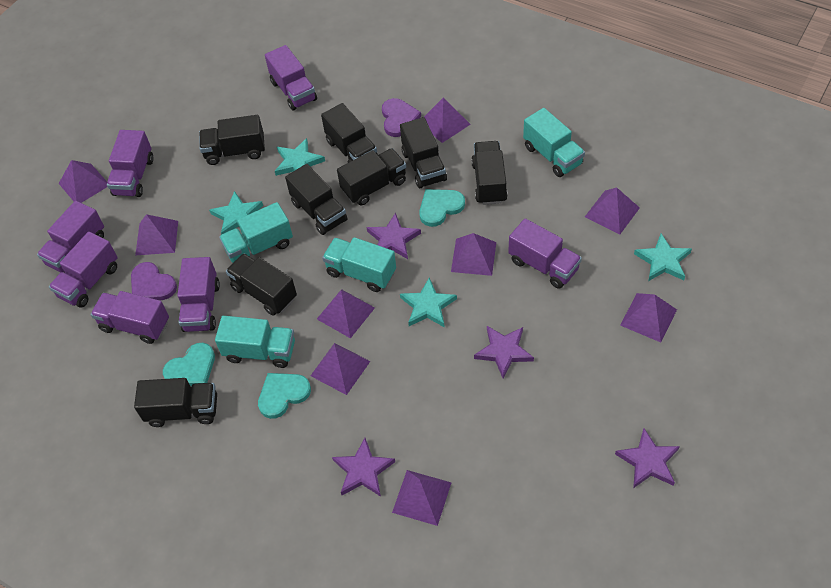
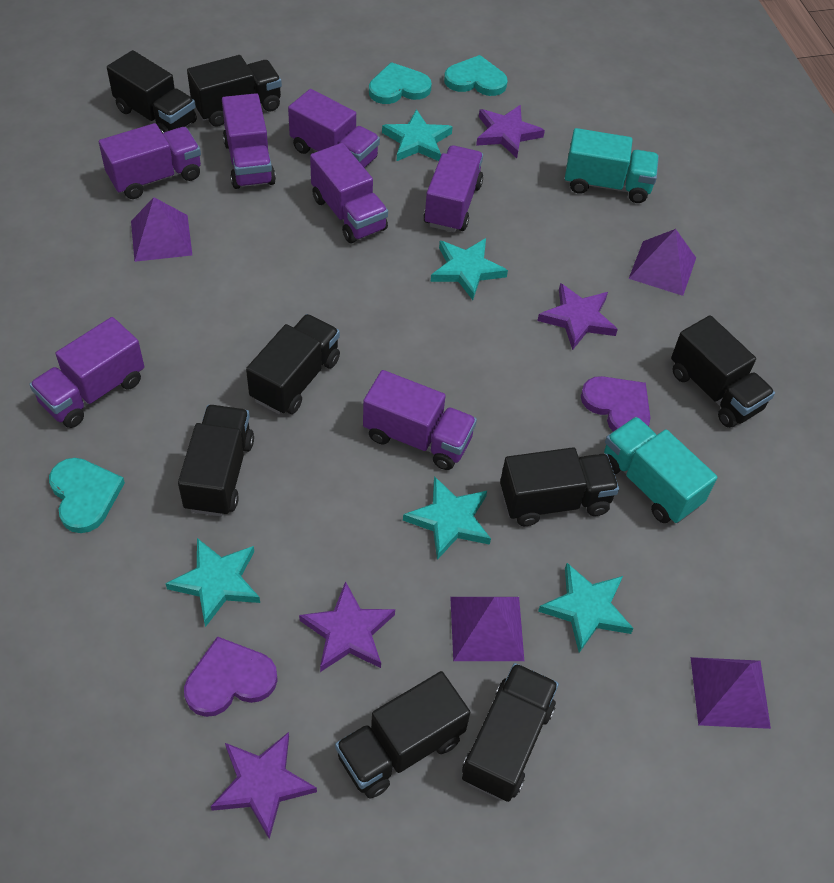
purple pyramid: [59,160,107,203] [135,214,178,256] [310,343,370,395] [317,289,375,339] [392,470,452,526] [424,98,471,143] [451,233,496,276] [585,187,640,235] [620,293,677,342] = 9 -> [131,197,192,262] [450,597,524,661] [629,229,696,296] [691,657,771,729] = 4
turquoise star: [209,191,263,234] [275,138,325,176] [400,277,457,328] [634,233,692,281] = 4 -> [165,538,260,627] [382,109,453,161] [403,476,491,560] [431,238,508,300] [538,563,634,653] = 5
turquoise truck: [215,316,295,368] [219,202,293,263] [322,237,396,292] [523,108,585,177] = 4 -> [565,128,659,203] [604,417,717,523] = 2

